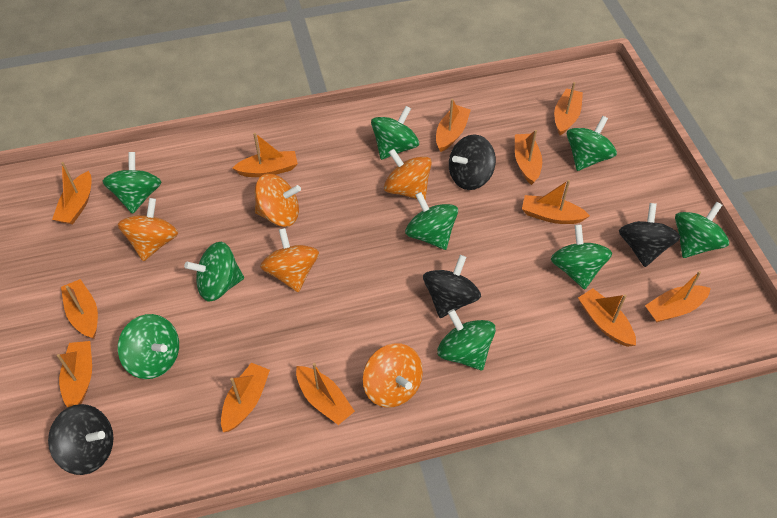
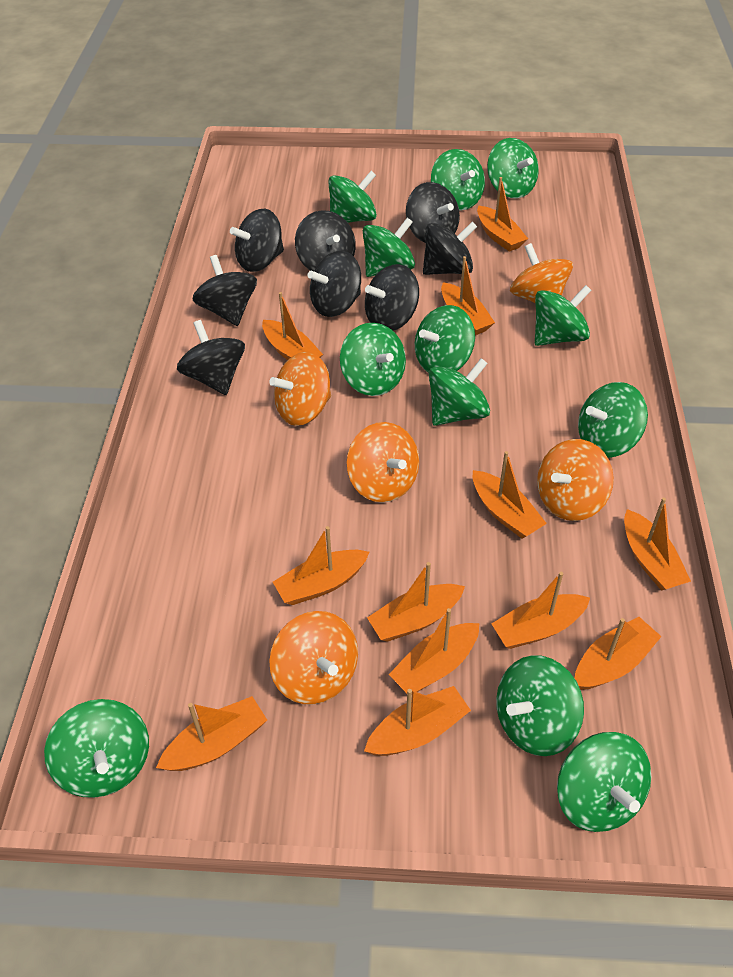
black spinning top: [48,404,113,475] [423,255,481,318] [449,135,496,190] [619,203,680,267] = 4 -> [177,320,245,395] [193,255,257,326] [230,209,284,272] [295,210,356,271] [307,251,361,317] [365,264,419,331] [406,182,460,243] [423,222,477,275] = 8
green spinning top: [103,152,161,214] [118,314,179,379] [184,242,244,301] [371,106,419,160] [405,192,458,250] [437,309,496,370] [551,224,612,290] [567,116,617,171] [675,202,729,258] = 9 -> [44,699,149,798] [328,171,377,223] [340,323,406,396] [363,218,415,277] [414,305,475,373] [429,358,490,426] [431,149,485,211] [487,138,539,198] [496,655,584,756] [535,285,591,346] [557,732,651,832] [578,382,648,458] = 12

